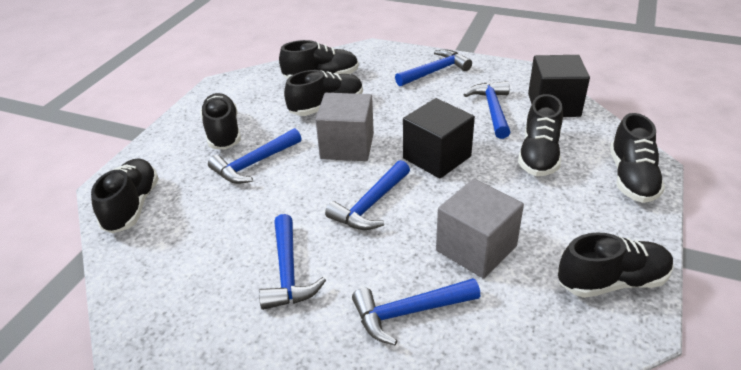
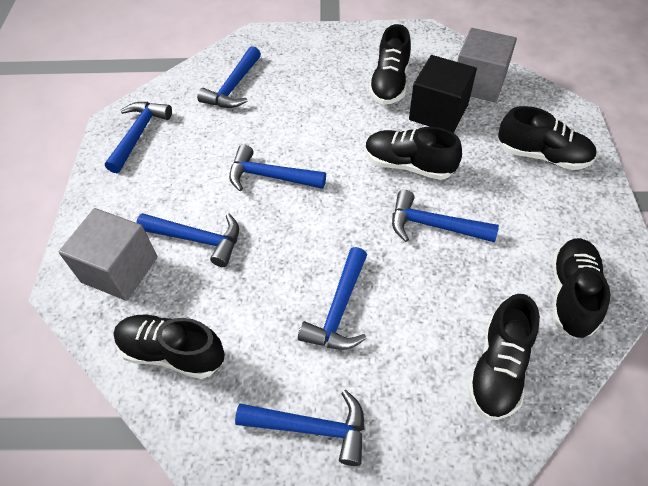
black cube: [403,98,475,178] [528,55,590,117] = 2 -> [409,55,477,133] = 1
black shoe: [91,158,159,233] [200,93,241,150] [279,40,359,79] [284,70,363,116] [518,94,563,176] [558,233,674,298] [610,113,665,203] = 7 -> [113,314,225,379] [365,127,462,180] [369,24,411,105] [468,294,540,420] [498,106,596,170] [552,238,610,339] = 6
blue hammer: [208,128,302,184] [259,214,326,310] [325,160,410,230] [352,278,480,345] [395,50,472,86] [464,81,510,139] = 6 -> [105,102,172,173] [136,213,239,267] [197,46,261,108] [229,144,326,191] [235,390,365,466] [298,247,367,350] [392,190,499,242] = 7

